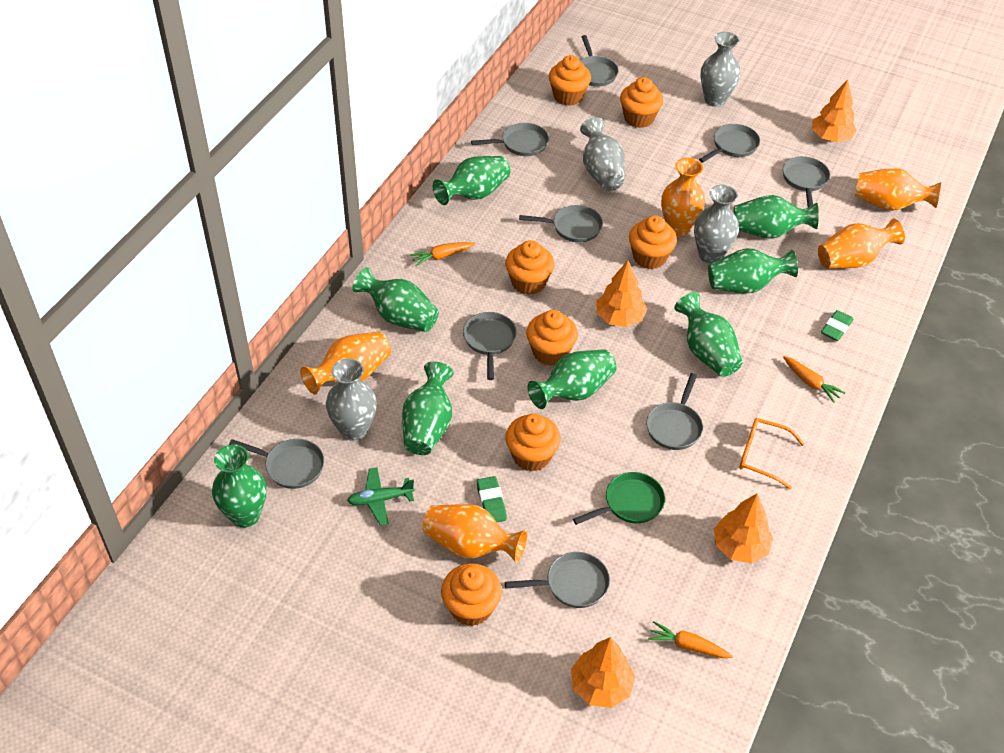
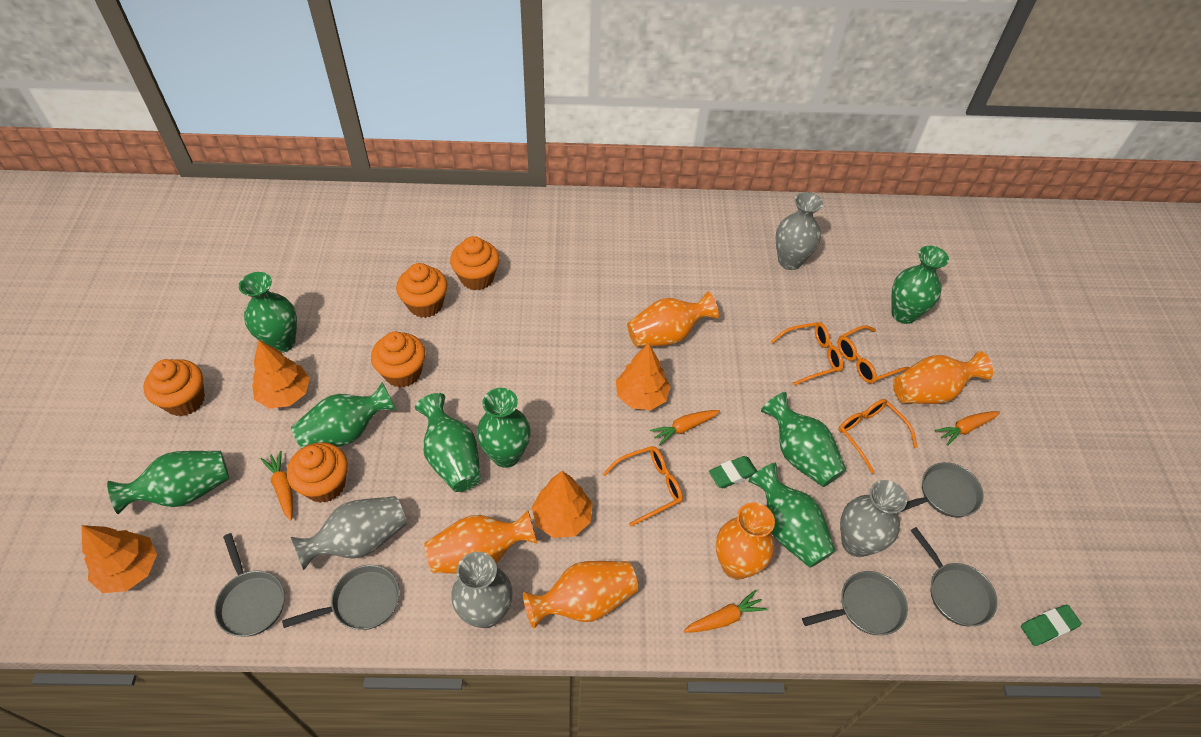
green pan: [573,472,665,525] = 1 -> none = 0
green plane: [347,467,415,526] = 1 -> none = 0
grey pan: [229,439,324,489] [463,312,516,380] [471,123,549,156] [505,552,610,608] [519,205,603,243] [580,35,619,87] [646,373,703,450] [699,124,760,163] [783,156,830,207] = 9 -> [214,533,285,637] [282,565,400,630] [802,571,908,635] [901,462,984,517] [910,527,997,626] = 5
orange carrot: [410,242,475,266] [648,621,733,658] [783,356,845,403] = 3 -> [261,451,293,521] [650,410,720,446] [684,590,767,633] [935,411,1000,446] = 4
orange cupcake: [441,563,502,626] [505,240,554,295] [505,414,561,472] [526,310,578,366] [549,55,591,106] [620,77,663,128] [629,215,677,269] = 7 -> [143,359,205,416] [287,442,348,503] [371,332,425,388] [396,263,447,318] [450,236,500,290] = 5
orange glasses: [739,418,805,489] = 1 -> [603,446,683,527] [771,322,843,385] [838,325,910,384] [839,399,917,474] = 4

